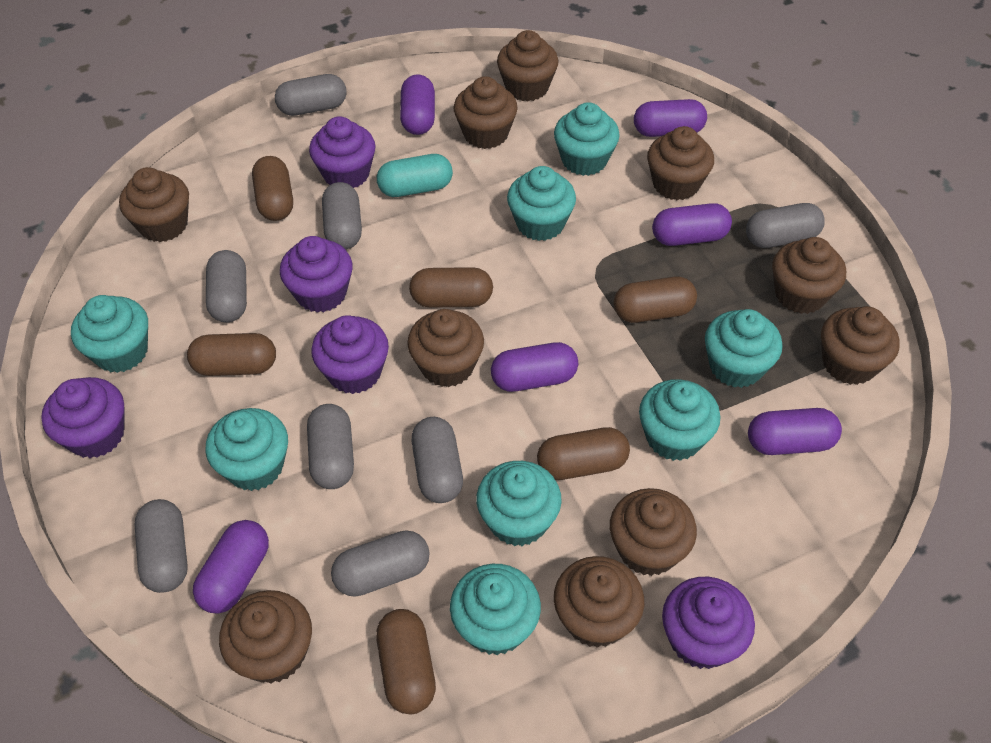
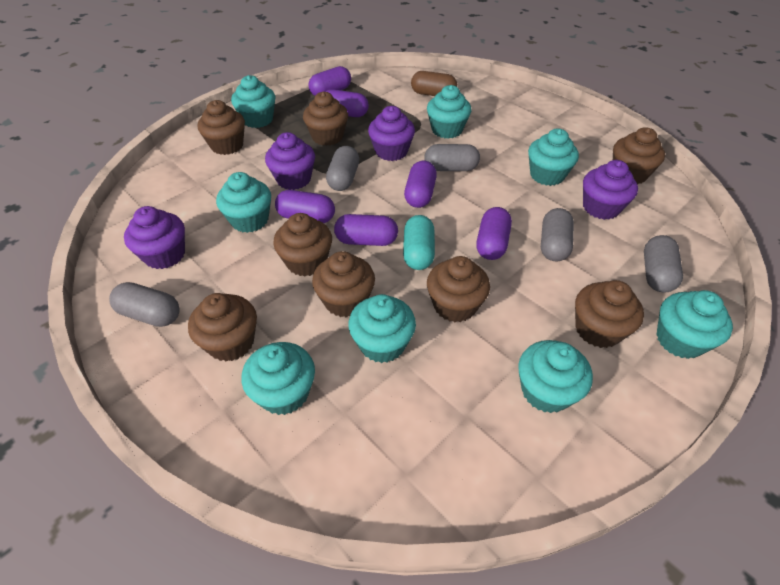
brown capsule: [187,333,276,376] [252,156,293,221] [376,609,436,714] [409,267,493,308] [537,427,630,480] [613,277,697,323] = 6 -> [411,71,457,96] = 1
brown cupcake: [119,167,189,242] [219,590,312,683] [407,309,484,387] [454,76,518,149] [497,30,559,101] [554,556,644,648] [610,488,697,576] [647,126,714,200] [772,237,846,314] [821,306,900,385] = 10 -> [188,293,257,361] [198,100,245,155] [273,213,332,276] [303,92,348,146] [312,251,375,317] [427,256,490,322] [575,280,644,348] [613,127,665,184] = 8
grey capsule: [135,499,188,593] [206,250,247,322] [275,74,347,116] [307,404,354,489] [322,182,362,249] [331,530,430,597] [412,417,463,503] [746,203,825,248] = 8 -> [109,282,180,327] [326,146,359,191] [424,144,480,171] [541,208,574,261] [644,235,683,293] = 5
purple cupcake: [41,377,124,458] [280,236,352,313] [309,116,375,188] [311,315,389,394] [662,577,755,669] = 5 -> [124,206,185,269] [265,132,315,190] [368,106,415,161] [583,160,638,220] = 4

